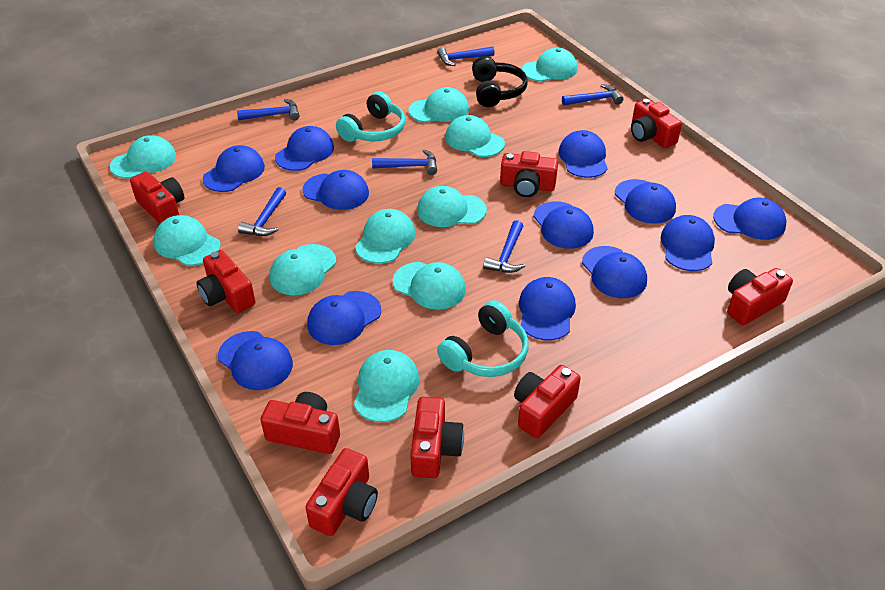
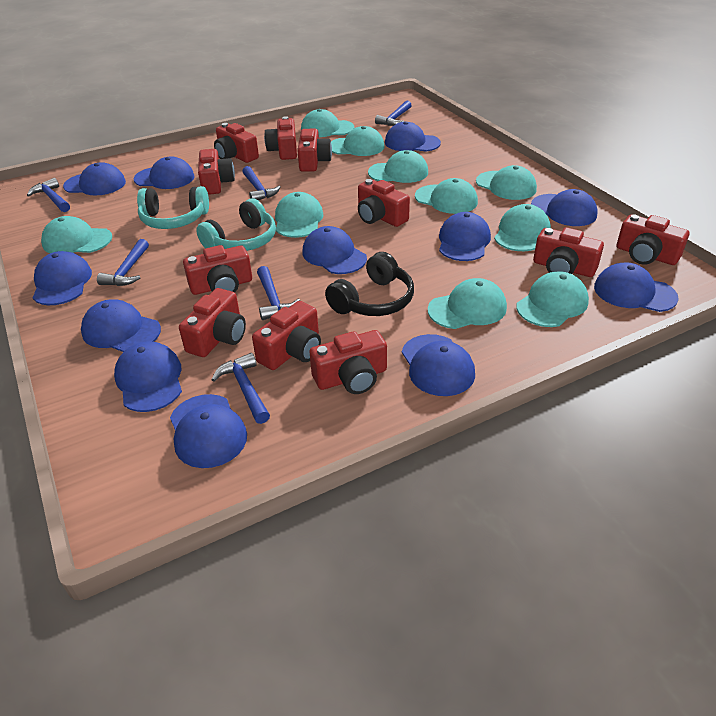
red camera: [130,172,184,224] [197,250,256,313] [261,392,340,454] [305,448,378,536] [410,397,464,478] [500,151,558,197] [514,365,581,439] [631,99,682,148] [727,268,793,325] = 9 -> [179,288,246,357] [183,245,252,295] [198,149,235,195] [214,123,259,163] [252,301,321,370] [264,116,297,160] [297,129,332,172] [309,330,387,394] [358,179,410,227] [533,227,604,277] [617,214,689,265] = 11

